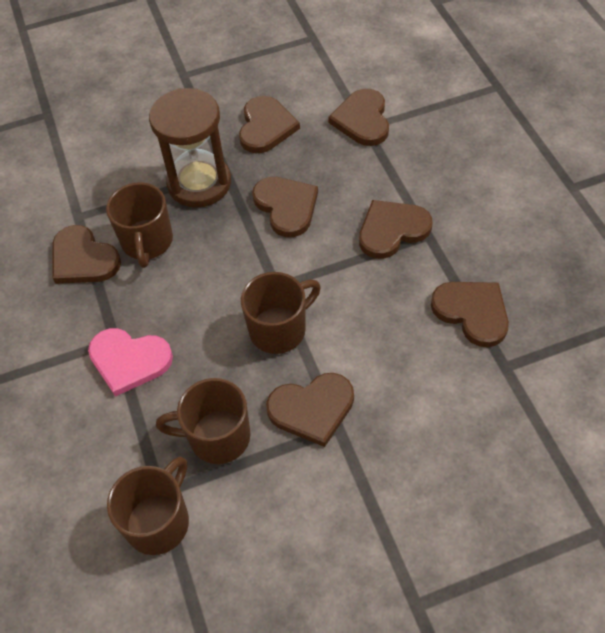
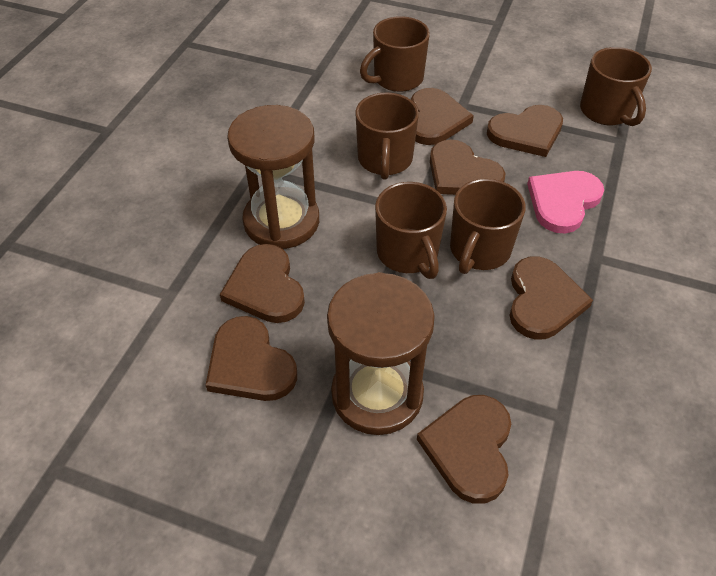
brown hourglass: [149,88,231,208] = 1 -> [227,105,319,249] [327,272,435,435] = 2
brown mug: [106,182,173,268] [107,456,189,555] [156,378,251,464] [241,272,321,354] = 4 -> [355,93,419,180] [360,16,430,92] [375,182,447,279] [450,179,526,274] [580,47,652,126] = 5

